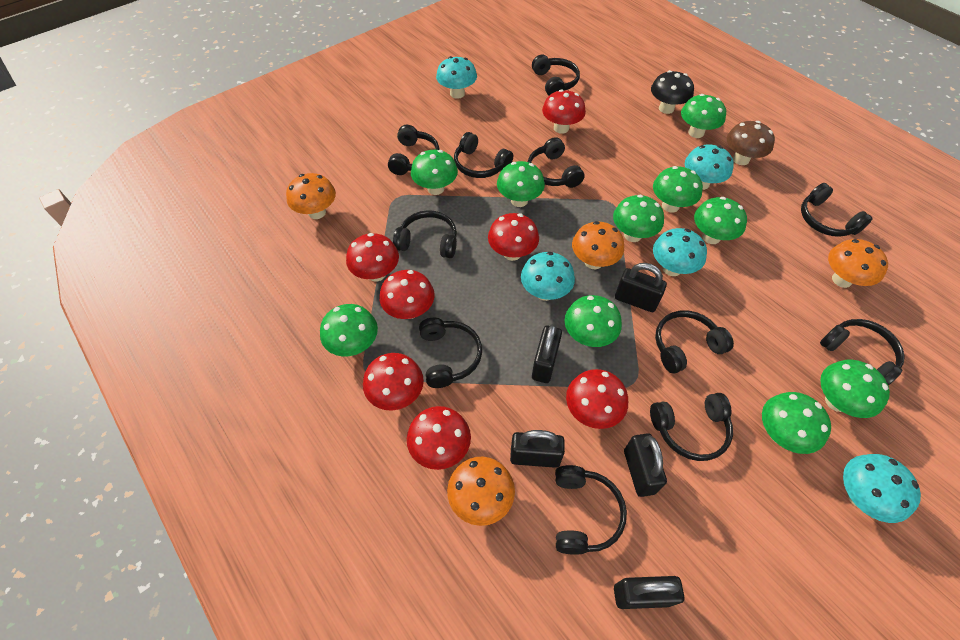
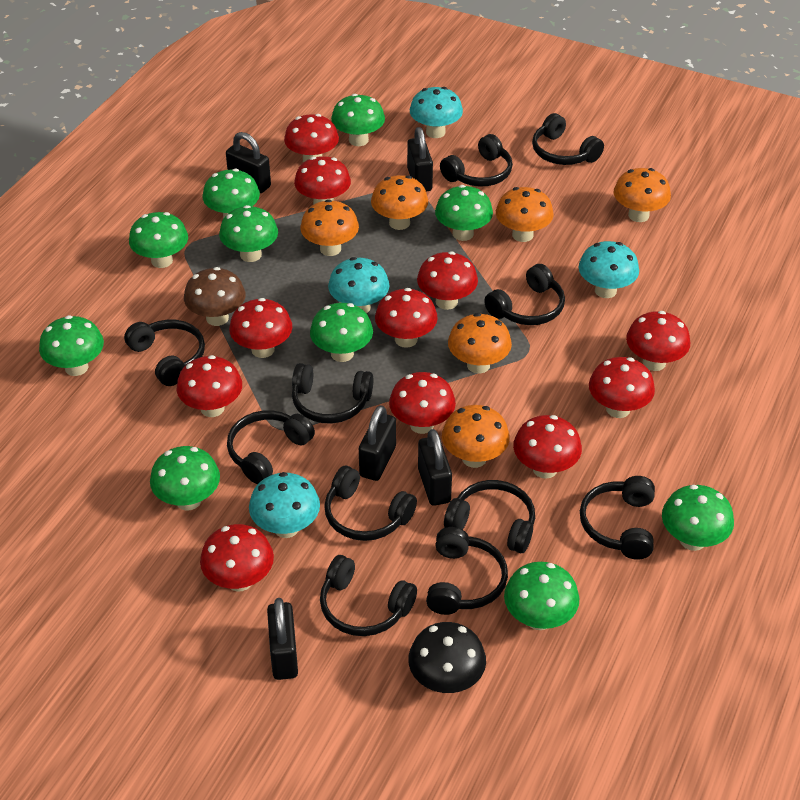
orange mushroom: [286,173,336,219] [447,457,515,526] [572,221,624,270] [828,239,888,288] = 4 -> [300,199,359,256] [371,175,428,230] [442,405,510,468] [448,313,512,374] [496,187,554,242] [614,168,671,222] = 6
red mushroom: [346,233,399,281] [363,353,424,410] [379,270,435,319] [407,406,471,470] [488,213,539,261] [542,89,586,134] [566,369,628,429] = 7 -> [177,355,242,417] [200,524,274,592] [229,298,292,358] [284,114,339,163] [294,156,351,205] [375,288,438,348] [389,372,456,434] [417,251,478,310] [513,415,582,479] [589,357,655,418] [626,311,690,371] = 11
turquoise mushroom: [436,56,477,99] [521,252,575,301] [653,228,707,276] [685,144,734,190] [843,454,921,523] = 5 -> [249,472,320,538] [328,257,389,313] [410,87,463,138] [579,241,639,298] = 4

